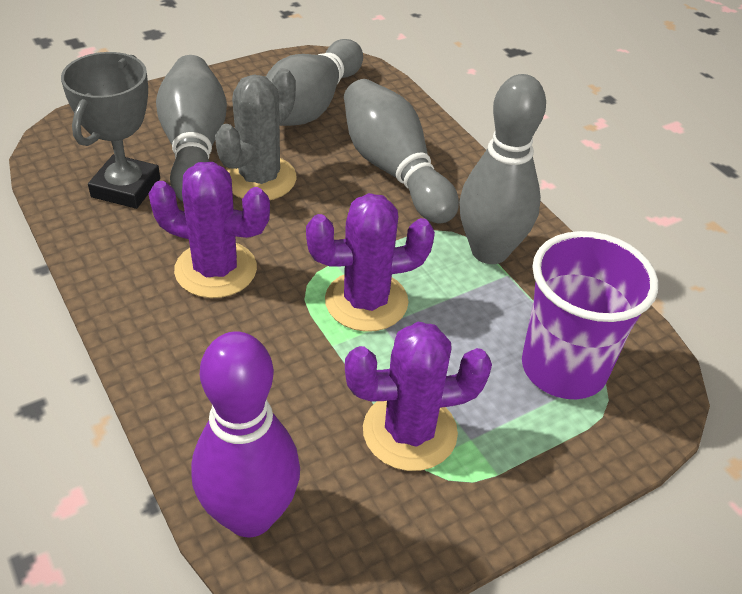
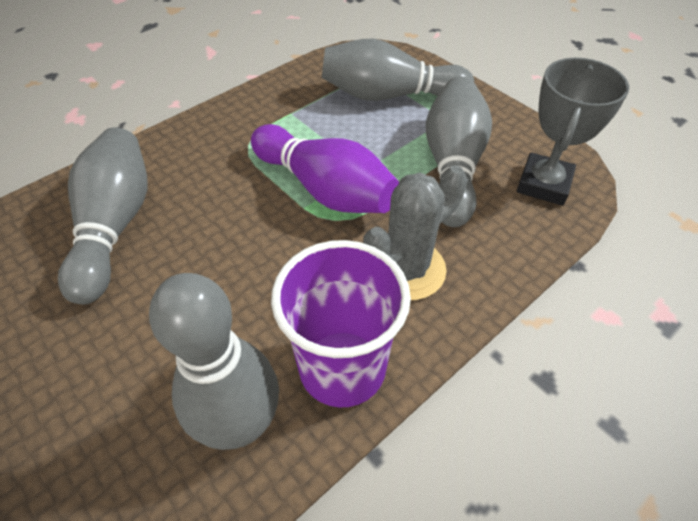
purple cactus: [149,162,270,298] [306,193,435,332] [345,322,492,471] = 3 -> none = 0

